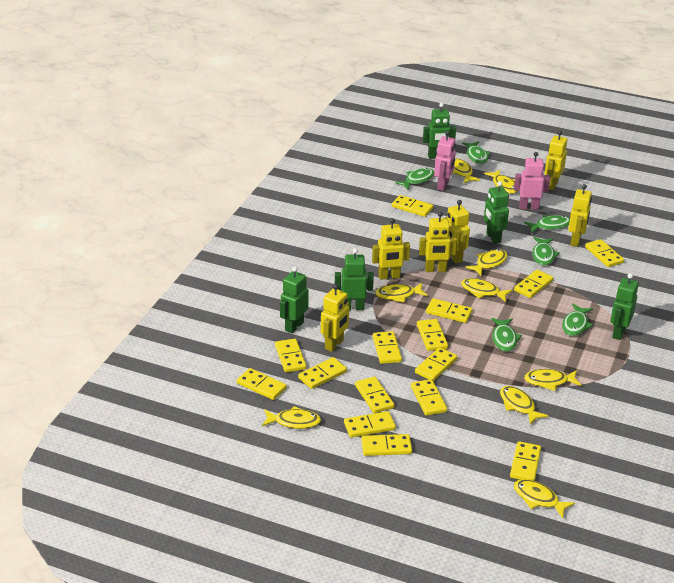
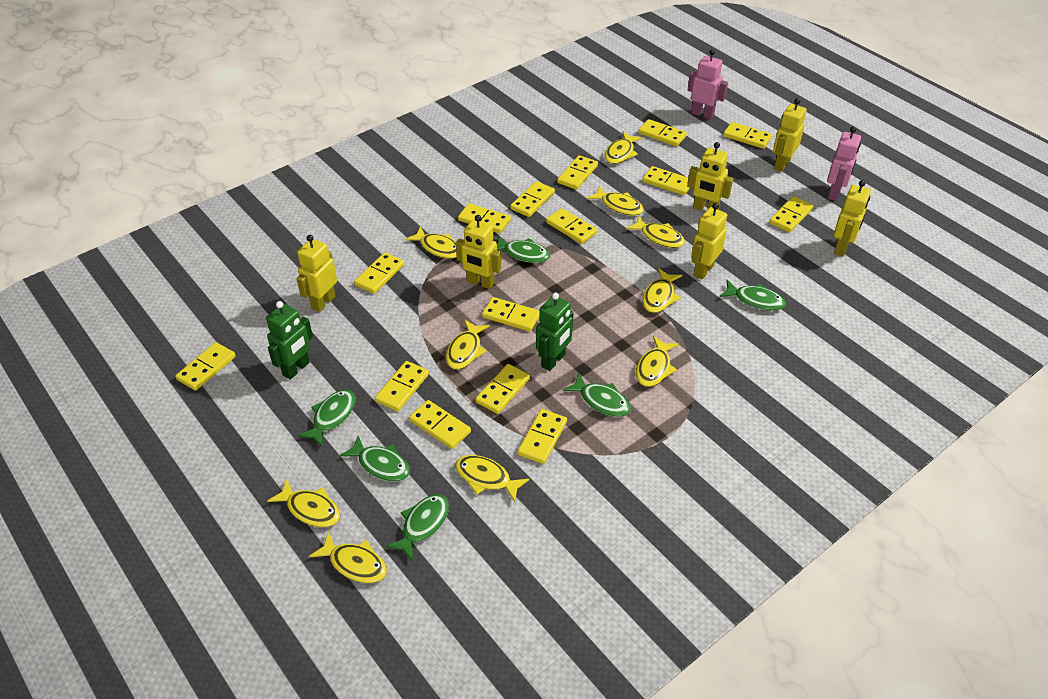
green robot: [280,266,309,333] [335,248,374,310] [423,103,456,159] [484,181,509,244] [610,273,639,340] = 5 -> [266,301,313,380] [536,293,574,371] = 2
yellow fish: [262,406,321,429] [375,283,428,302] [452,158,480,183] [461,278,513,302] [466,249,508,276] [484,170,517,194] [500,386,549,425] [513,479,575,518] [524,369,581,391] = 9 -> [267,480,340,527] [309,532,387,583] [405,226,457,259] [446,319,490,369] [455,455,530,502] [587,186,644,216] [604,131,643,164] [626,216,685,248] [636,336,679,387] [642,268,682,313] = 10

